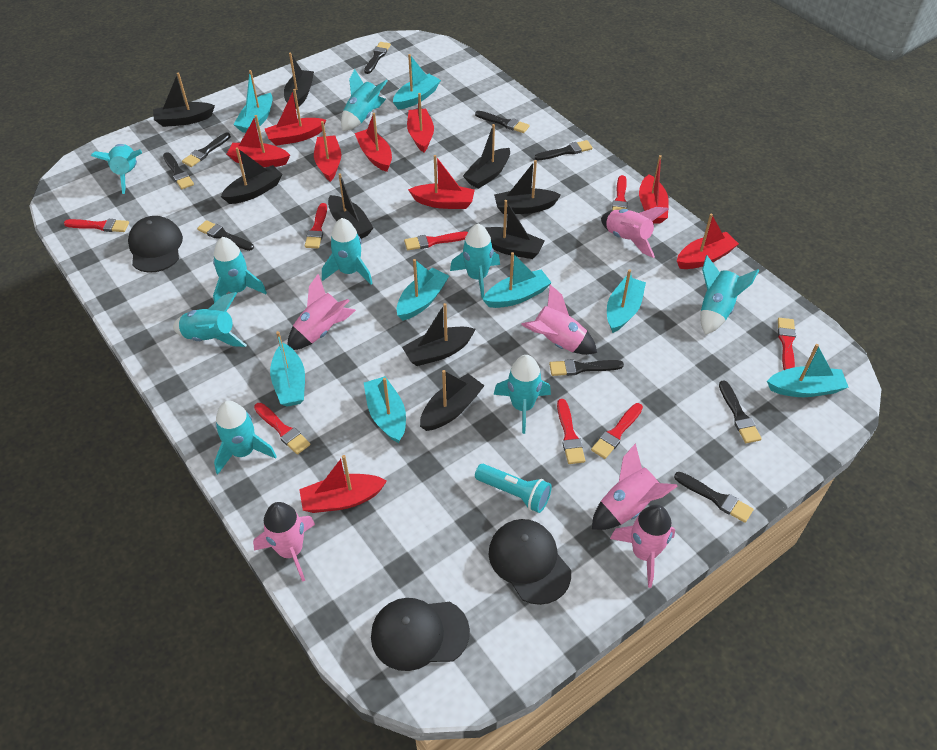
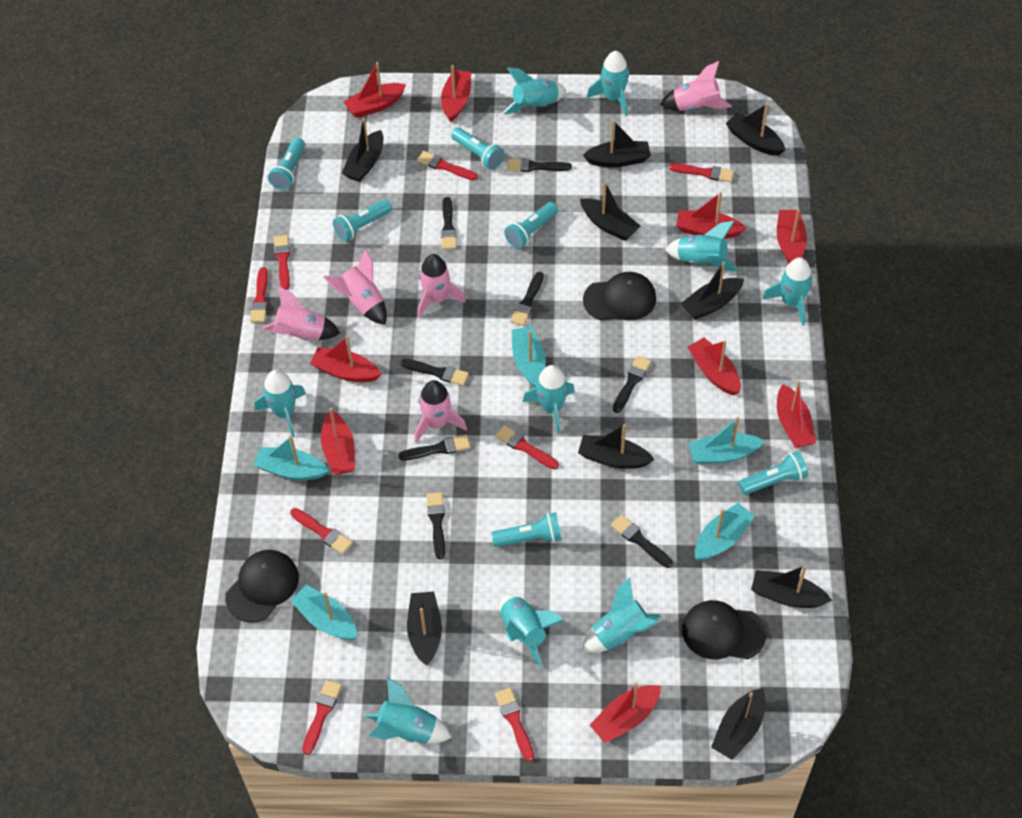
black brush: [163,152,194,189] [182,132,231,167] [197,220,254,251] [364,42,391,74] [475,111,530,133] [535,140,592,160] [549,359,624,376] [674,472,754,523] [719,380,762,443] = 9 -> [398,434,470,460] [401,359,469,386] [426,492,445,559] [441,197,457,249] [507,158,572,172] [510,272,544,326] [611,515,673,568] [613,356,651,413] = 8
pink rocket: [253,502,315,582] [288,274,356,350] [521,285,597,355] [592,443,678,530] [601,207,669,258] [610,505,675,588] = 6 -> [263,286,340,340] [323,249,387,325] [414,380,467,443] [418,254,466,319] [660,61,732,111] = 5
turquoise boat: [233,70,273,133] [270,331,305,407] [364,376,406,443] [393,54,441,109] [397,259,449,321] [483,252,552,308] [607,269,646,333] [767,344,848,397] = 8 -> [253,436,329,480] [290,585,357,640] [512,326,546,387] [688,417,764,464] [695,503,755,561] = 5
turquoise flashlight: [475,464,552,513] = 1 -> [268,138,305,190] [333,199,392,242] [451,128,505,170] [491,512,562,547] [504,202,558,249] [739,451,808,495] = 6

